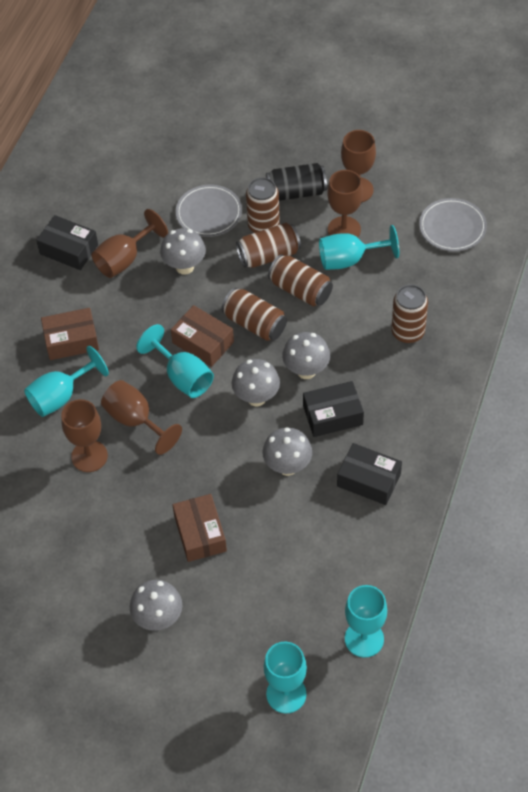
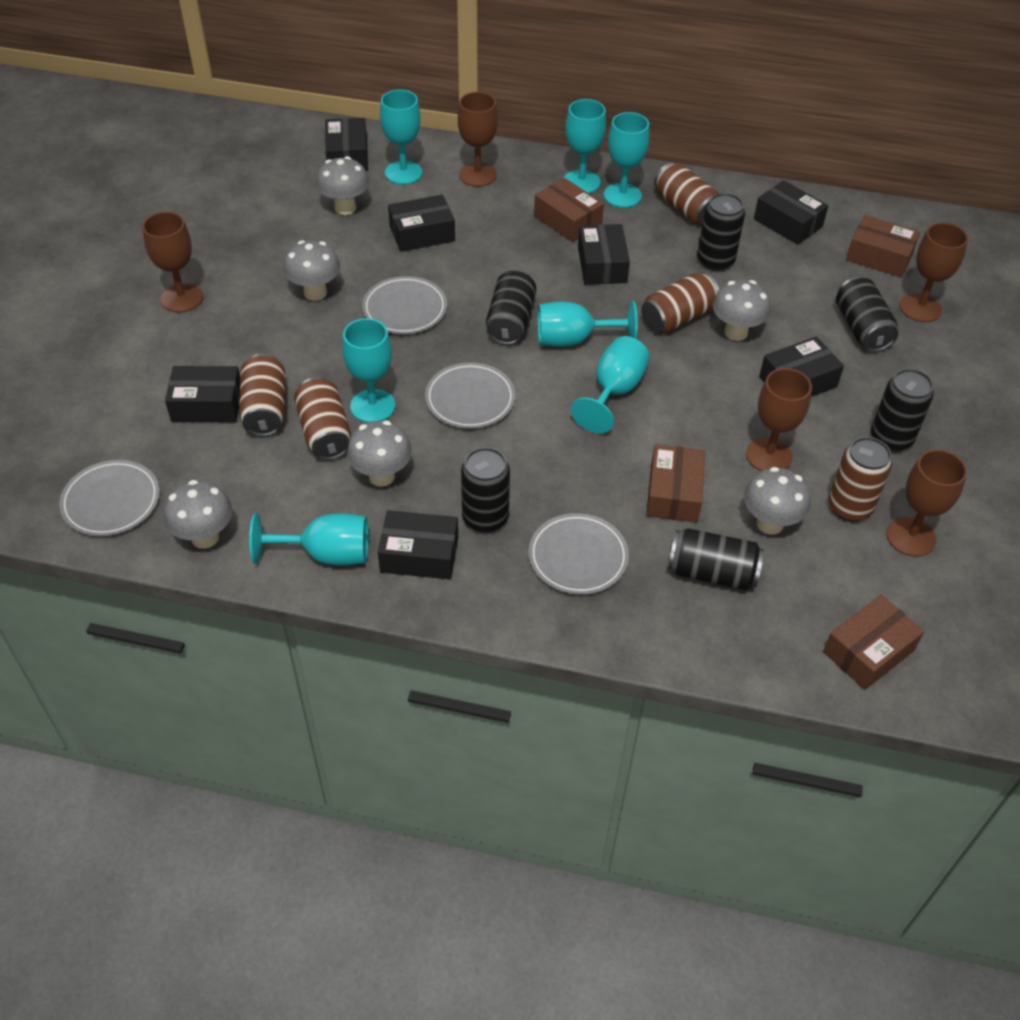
black box: [36,215,98,270] [303,381,364,437] [337,443,402,505] = 3 -> [165,366,240,422] [325,118,368,171] [378,510,458,579] [388,194,455,252] [578,224,630,285] [754,180,828,245] [759,336,844,397] = 7
black can: [266,163,327,201] = 1 -> [461,447,510,533] [486,270,536,345] [667,528,764,590] [697,193,745,271] [836,277,898,352] [871,369,934,452] = 6
brown box: [41,308,99,360] [171,305,234,367] [172,494,227,562] = 3 -> [534,178,604,242] [646,444,705,523] [823,595,924,690] [846,215,920,277] = 4
grey mushroom: [130,580,182,631] [160,228,206,275] [232,359,280,406] [262,427,312,476] [282,332,330,379] = 5 -> [164,480,232,549] [283,240,340,301] [316,156,369,215] [347,420,412,487] [713,280,771,341] [744,467,811,535] = 6
grey plate: [176,185,242,237] [419,198,487,251] = 2 -> [59,460,160,536] [362,276,447,334] [425,362,515,429] [529,513,629,595] = 4
turquoise goblet: [24,346,109,417] [136,324,214,398] [264,642,307,714] [319,225,399,270] [345,585,387,658] = 5 -> [249,513,368,565] [342,318,395,423] [380,89,422,185] [538,301,637,347] [564,99,606,193] [571,336,650,434] [604,112,650,208] = 7

